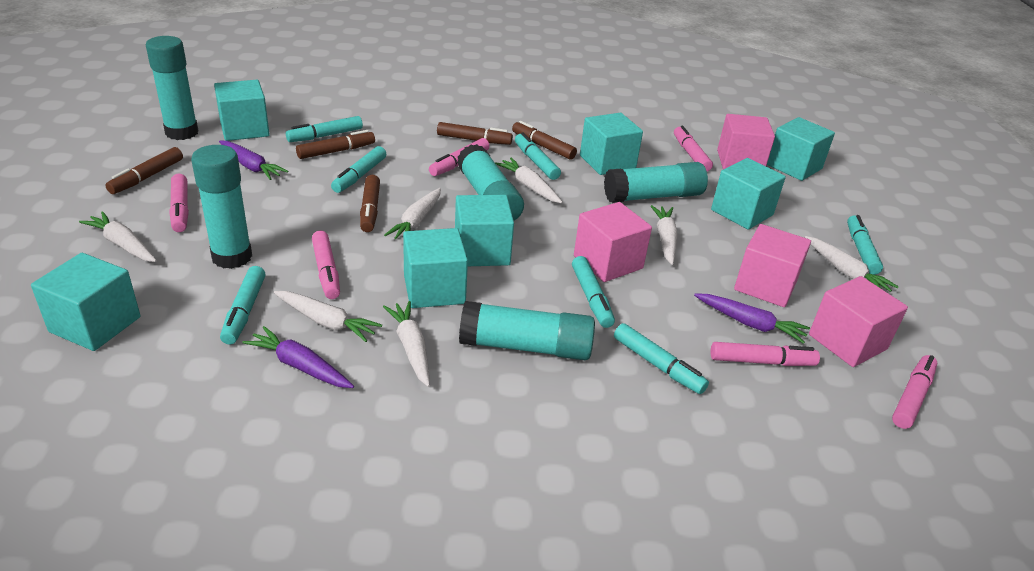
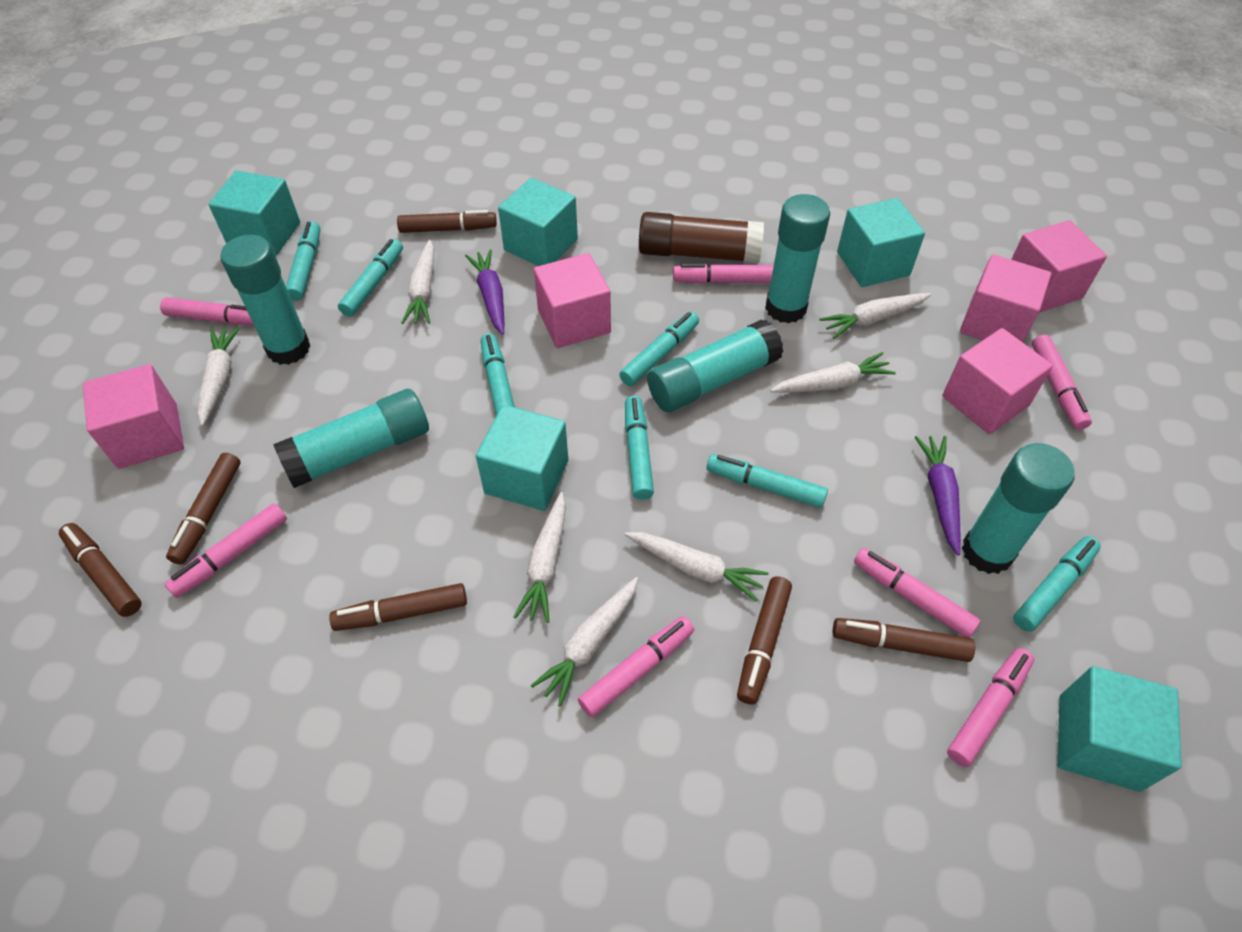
brown glue stick: none = 0 -> [639,212,764,263] = 1
brown marker: [106,147,183,194] [296,130,375,159] [360,175,380,232] [437,122,513,145] [512,121,577,160] = 5 -> [59,523,142,617] [166,453,241,565] [329,583,467,631] [397,210,497,233] [737,577,792,705] [833,618,975,662] = 6
pink cube: [574,202,652,282] [717,114,775,169] [734,224,811,307] [809,276,908,367] = 4 -> [83,364,184,469] [534,253,611,348] [942,328,1053,434] [960,254,1052,342] [1011,220,1107,313] = 5
pink marker: [169,174,189,232] [312,231,340,299] [429,138,490,176] [674,126,713,172] [711,342,820,366] [892,355,938,429] = 6 -> [160,297,254,326] [165,503,287,598] [578,616,694,717] [673,264,774,284] [854,548,981,638] [947,648,1034,767] [1031,335,1092,430] = 7
purple carrot: [219,141,288,180] [242,326,354,388] [694,294,810,344] = 3 -> [465,249,504,335] [915,436,961,555] = 2
turquoise cube: [31,253,141,351] [214,80,270,141] [403,228,468,308] [455,195,514,266] [580,113,643,175] [711,158,786,230] [767,117,835,181] = 7 -> [209,171,300,256] [476,405,568,511] [498,178,578,266] [837,198,925,287] [1057,666,1182,792] = 5

